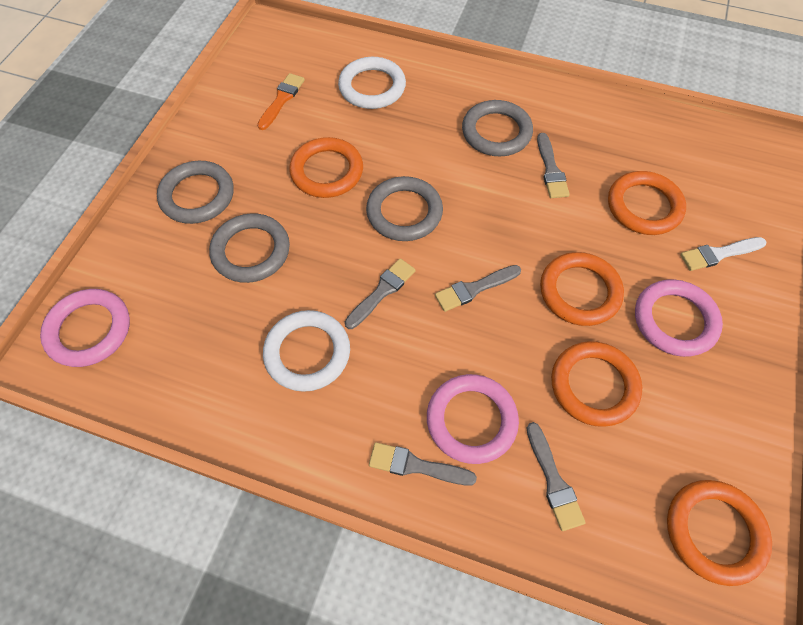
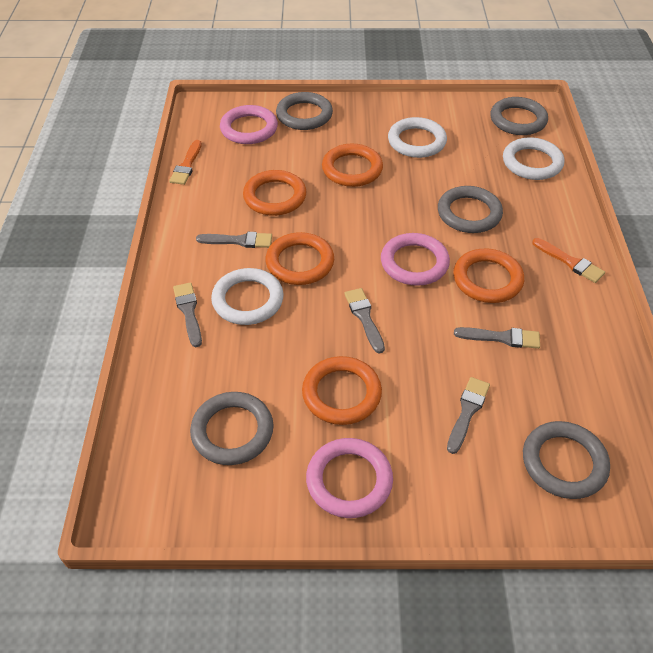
grey ring: [157,161,233,224] [209,213,290,283] [366,176,443,241] [462,100,533,156] = 4 -> [190,392,274,465] [276,92,333,130] [438,186,503,233] [490,97,548,135] [523,421,610,499] = 5
orange brush: [257,73,305,130] = 1 -> [169,140,202,185] [532,238,605,283] = 2
white brush: [680,237,766,271] = 1 -> none = 0
white ring: [263,310,350,392] [338,57,406,109] = 2 -> [211,268,284,325] [388,117,447,158] [503,137,564,180] = 3

